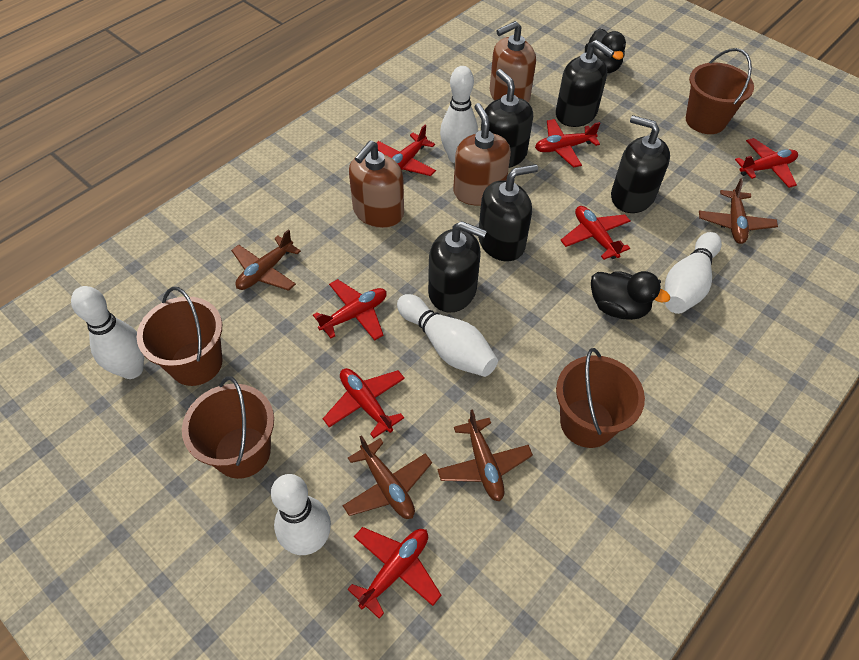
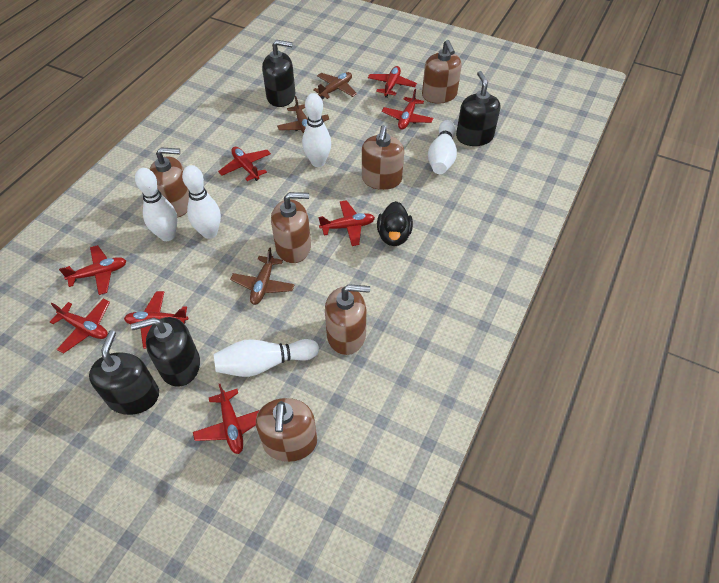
black duck: [585,28,626,73] [591,271,670,320] = 2 -> [377,201,413,246] = 1
black soap dispenser: [428,221,487,312] [478,164,538,261] [481,69,533,168] [556,40,614,127] [611,115,670,213] = 5 -> [89,330,159,415] [131,317,200,387] [262,40,295,107] [456,71,500,146] = 4
brown bucket: [137,287,222,386] [182,376,274,479] [556,348,645,448] [686,48,754,134] = 4 -> none = 0
brown plane: [231,229,301,291] [343,435,432,519] [437,409,533,501] [699,178,778,244] = 4 -> [230,247,295,305] [277,96,330,134] [313,72,357,99] = 3
brown soap dispenser: [349,140,404,228] [453,103,511,205] [490,21,536,103] = 3 -> [149,147,189,218] [256,398,317,462] [271,192,311,263] [325,284,370,355] [362,125,404,190] [422,40,462,104] = 6
red plane: [313,279,387,341] [323,368,405,438] [347,527,442,619] [377,125,436,176] [535,119,600,168] [560,206,630,260] [735,138,798,188] = 7 -> [50,299,110,353] [59,245,126,295] [124,291,188,349] [193,384,259,454] [218,147,271,181] [318,200,375,246] [368,66,417,98] [382,89,433,130] = 8

